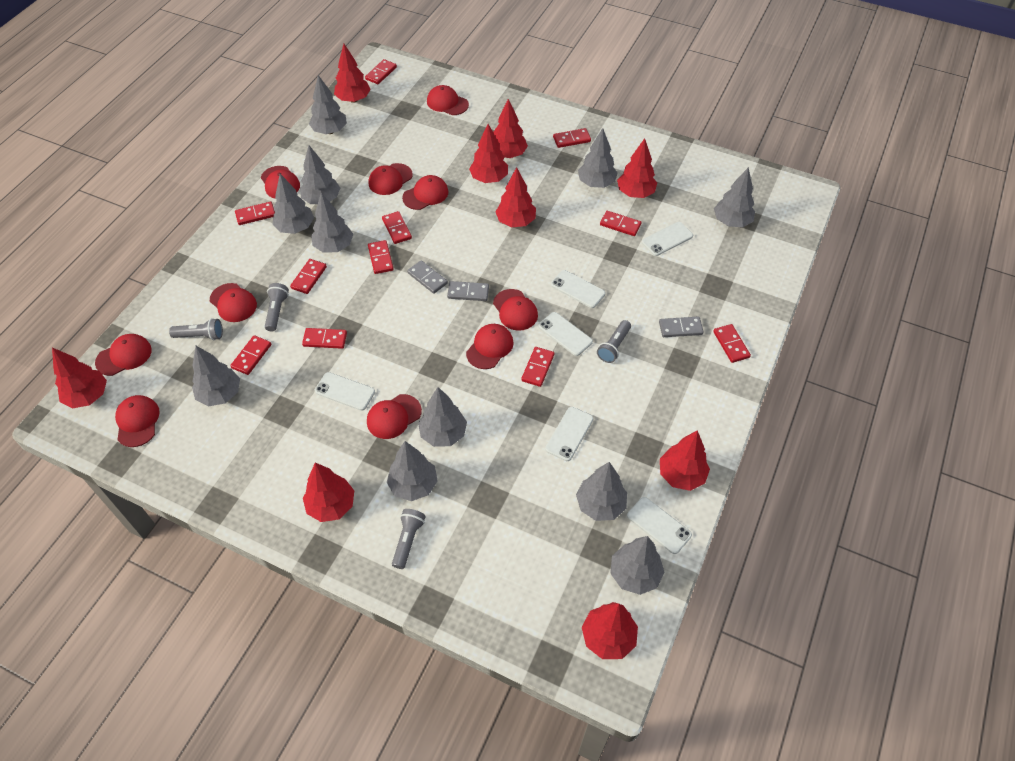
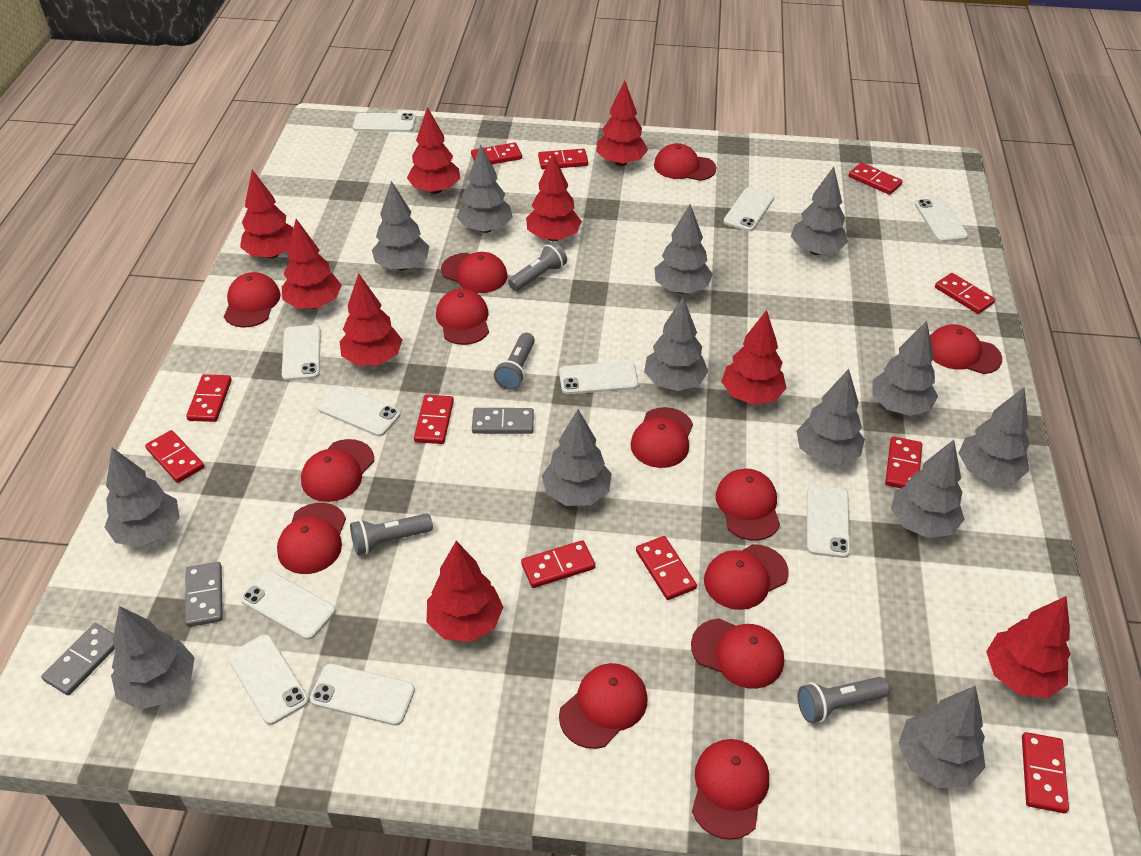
grey tree: [192,346,240,406] [272,174,314,234] [300,145,340,204] [309,75,347,134] [311,193,353,253] [387,441,438,501] [418,387,467,447] [576,462,627,521] [578,128,617,188] [610,536,665,595] [714,167,755,227] = 11 -> [105,448,180,547] [111,606,195,710] [372,181,430,270] [457,145,513,233] [542,409,612,506] [644,297,708,391] [654,204,713,294] [791,167,848,255] [796,369,865,465] [872,321,938,416] [891,440,965,538] [898,686,986,788] [958,387,1030,483] = 13
red cap: [95,334,152,376] [115,395,160,447] [210,283,257,322] [261,166,300,199] [367,394,422,439] [369,163,413,195] [402,175,449,210] [427,85,469,115] [466,324,514,369] [493,289,538,331] = 10 -> [224,272,281,328] [277,503,346,574] [301,439,374,502] [436,289,489,345] [441,252,508,293] [559,663,648,749] [630,407,693,468] [654,143,716,181] [691,618,784,689] [692,739,769,840] [704,544,789,610] [716,469,780,541] [930,324,1002,374] = 13
white phone: [315,372,375,411] [538,312,593,356] [545,407,594,461] [551,270,605,308] [627,497,692,554] [642,222,693,256] = 6 -> [228,634,309,725] [241,571,336,640] [282,325,321,381] [310,664,415,726] [318,386,401,436] [353,113,416,132] [559,361,639,394] [723,187,774,231] [807,485,850,558] [915,198,968,242] = 10

